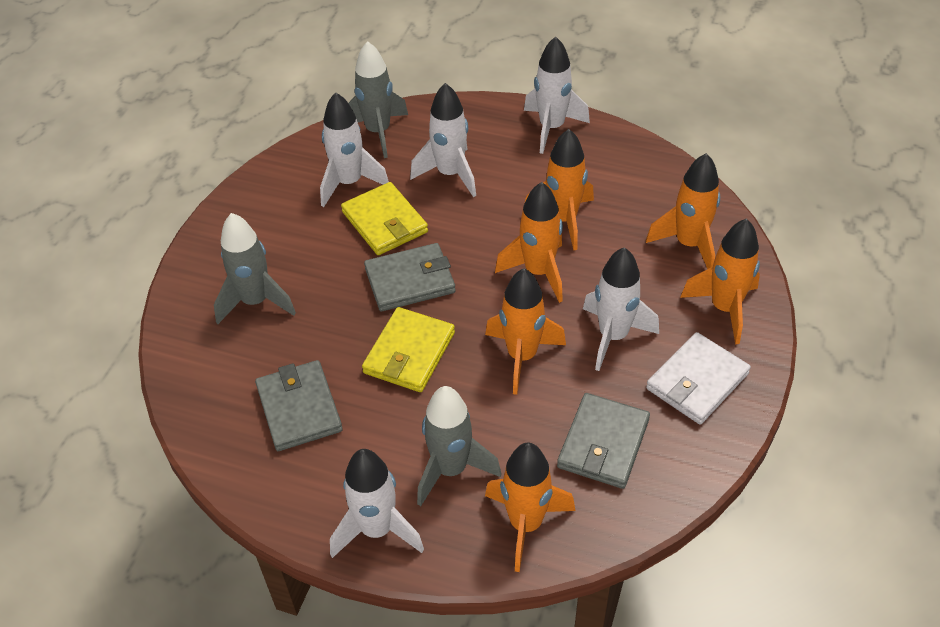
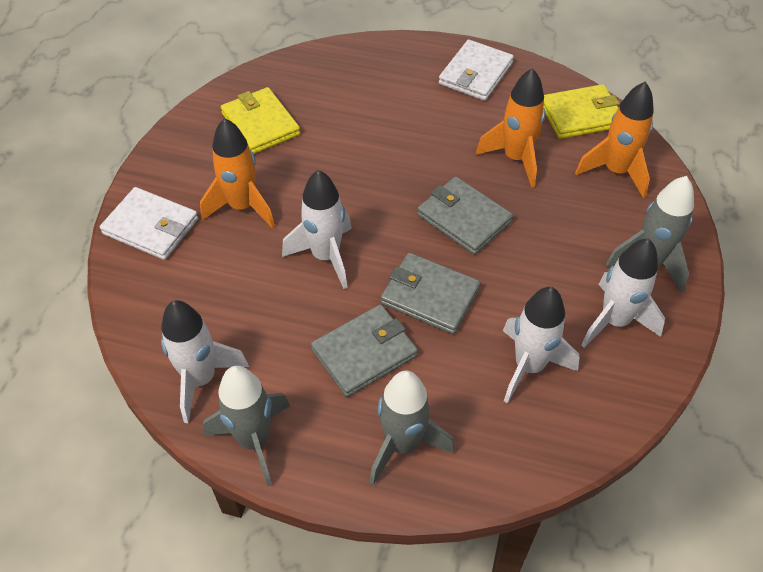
orange rocket: [485,268,566,395] [485,443,575,572] [495,182,563,303] [525,129,594,250] [646,153,720,269] [680,218,760,344] = 6 -> [200,118,275,228] [476,68,545,188] [575,81,654,198] = 3
white rocket: [320,92,389,207] [330,449,424,558] [410,83,476,197] [524,36,590,154] [583,247,659,371] = 5 -> [161,300,249,423] [282,170,352,289] [503,287,579,403] [581,238,665,348] = 4
white wallet: [646,332,751,424] = 1 -> [100,187,198,260] [439,39,514,101] = 2

